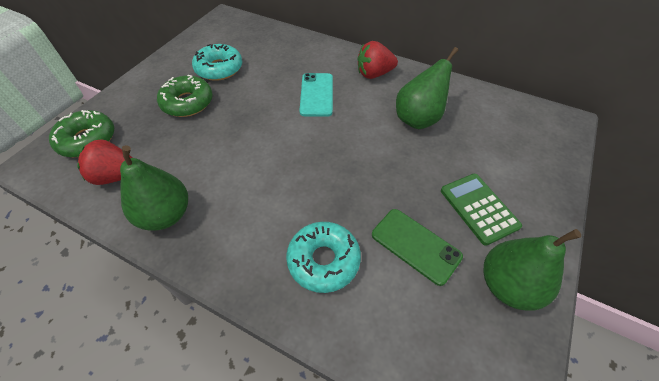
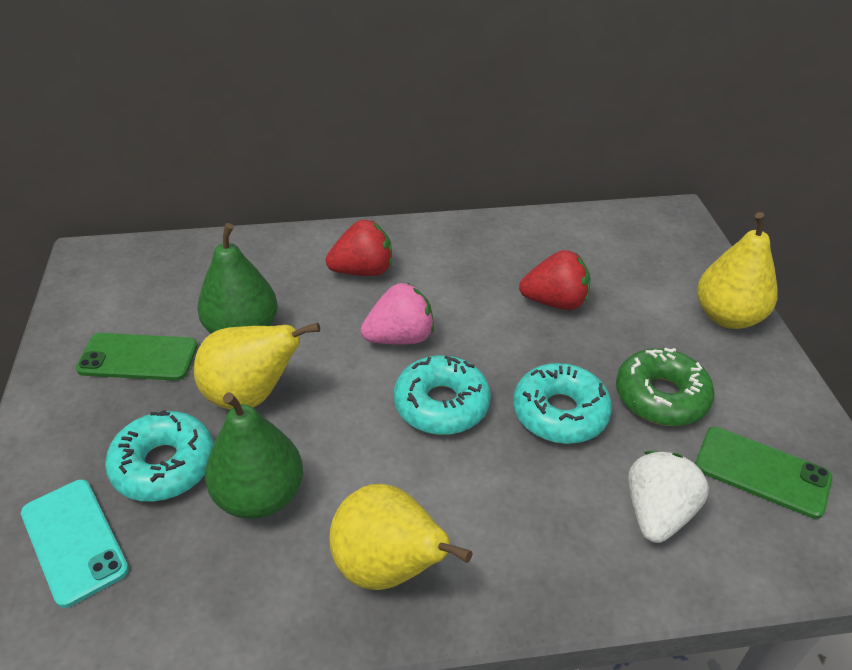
green calculator: [441,174,522,246] = 1 -> none = 0
green donut: [49,110,114,157] [157,75,213,117] = 2 -> [616,348,715,426] = 1
green pear: [120,145,188,231] [396,47,458,129] [484,229,581,311] = 3 -> [197,223,278,334] [205,392,303,519] = 2
green phone: [372,209,463,286] = 1 -> [76,333,198,381] [695,427,832,519] = 2
pink strawberry: none = 0 -> [361,283,434,345] = 1
turquoise donut: [192,44,242,81] [286,222,361,293] = 2 -> [105,410,214,502] [394,356,491,435] [513,363,612,444] = 3
white strawberry: none = 0 -> [629,451,709,543] = 1
yellow pear: none = 0 -> [194,322,320,410] [329,484,472,590] [697,212,778,329] = 3

